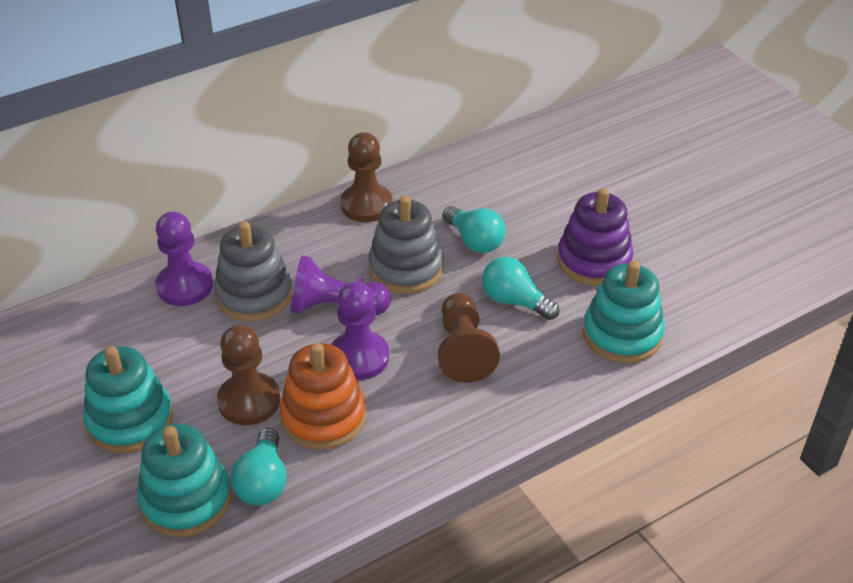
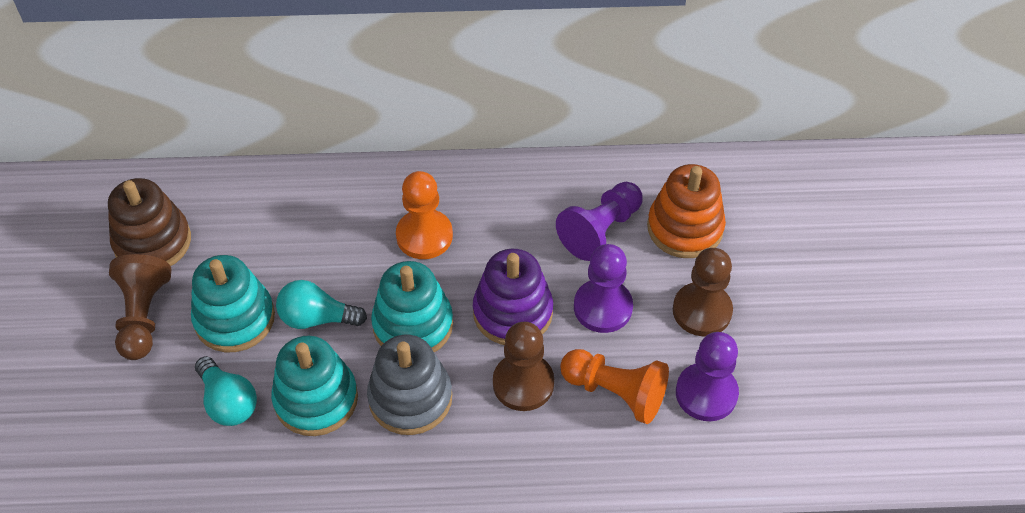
brown stacking toy: none = 0 -> [108,178,191,266] = 1
grey stacking toy: [214,221,293,322] [368,195,444,294] = 2 -> [367,335,452,435] = 1
orange pawn: none = 0 -> [396,171,453,259] [560,349,669,424] = 2
turquoise light bulb: [231,428,287,505] [443,206,506,253] [482,257,559,320] = 3 -> [195,356,257,426] [276,280,367,329] = 2

